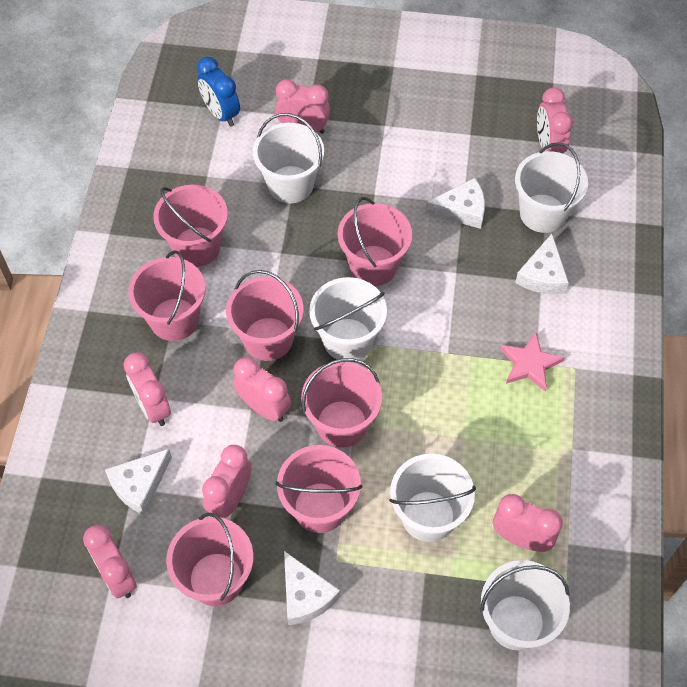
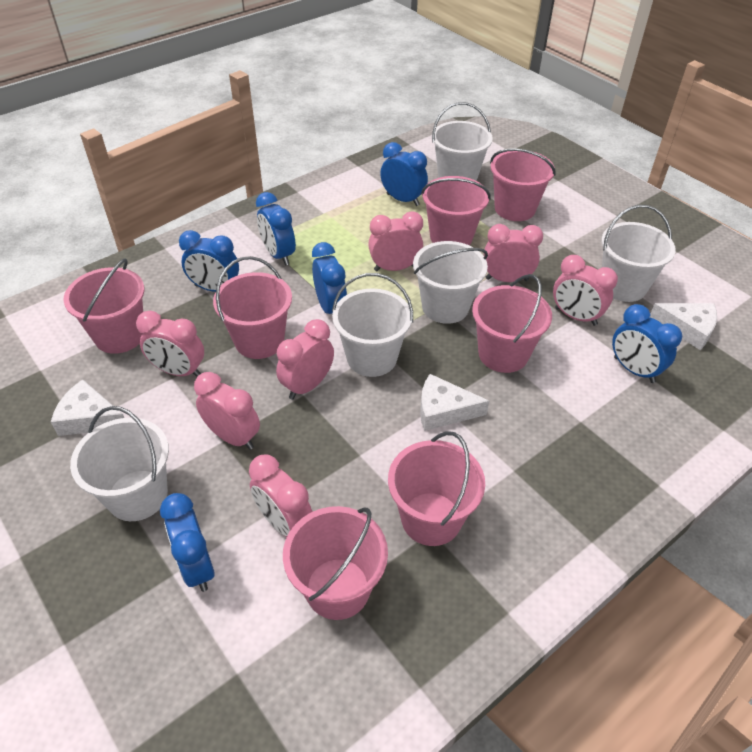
blue clock: [197,57,240,127] = 1 -> [160,493,215,592] [179,230,239,292] [256,192,296,266] [312,242,347,314] [380,142,428,206] [612,304,682,383] = 6
pink star: [500,332,564,392] = 1 -> none = 0
white cheese: [105,449,172,515] [284,551,340,625] [425,178,485,229] [515,234,569,294] = 4 -> [51,379,124,436] [420,374,489,431] [650,303,717,350] = 3

